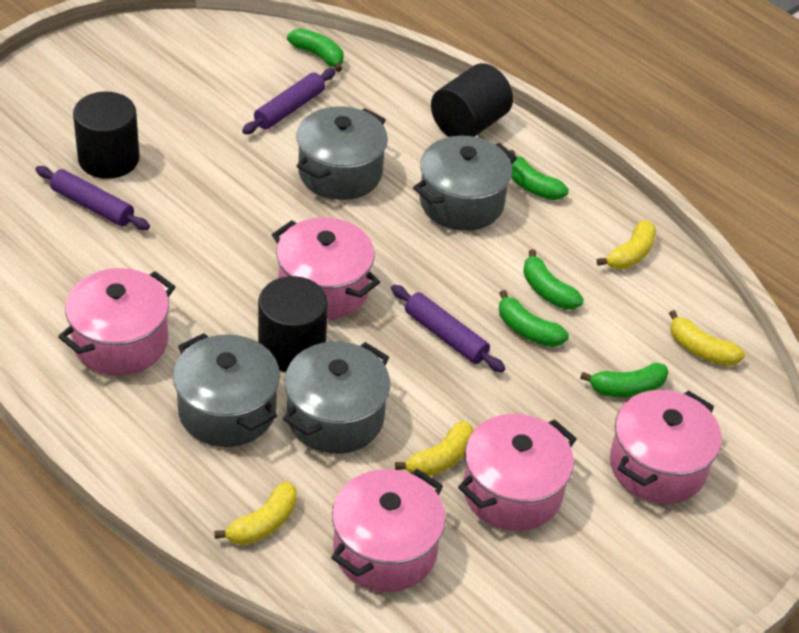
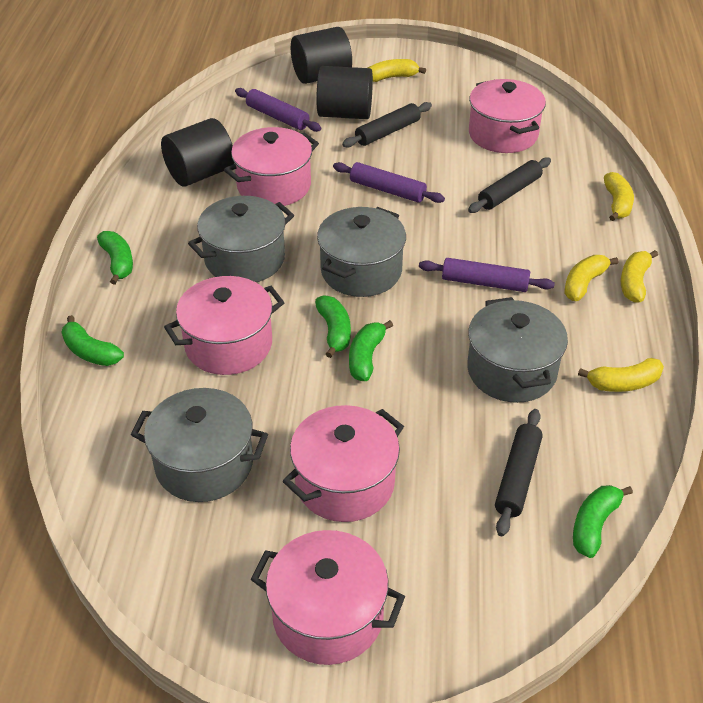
black rolling pin: none = 0 -> [342,102,432,147] [468,157,551,213] [495,409,543,536] = 3
yellow banana: [214,481,297,545] [395,421,473,476] [597,220,656,270] [669,310,745,366] = 4 -> [368,59,426,82] [564,255,618,301] [578,358,664,392] [604,172,634,221] [621,250,658,303] = 5

